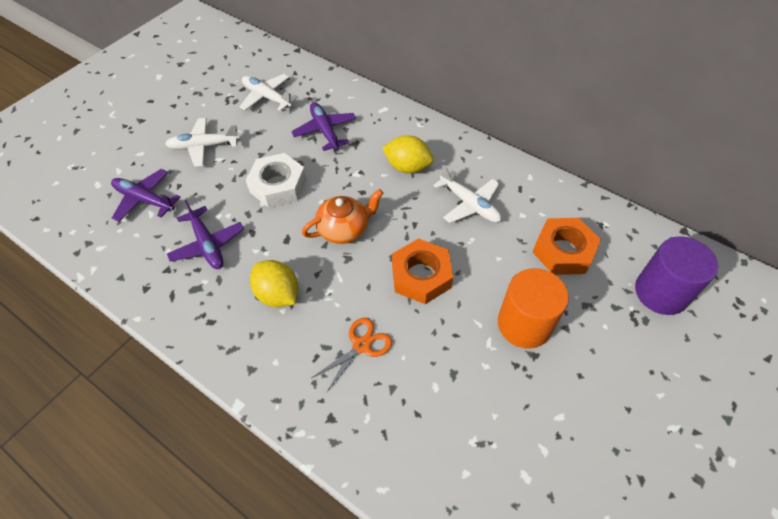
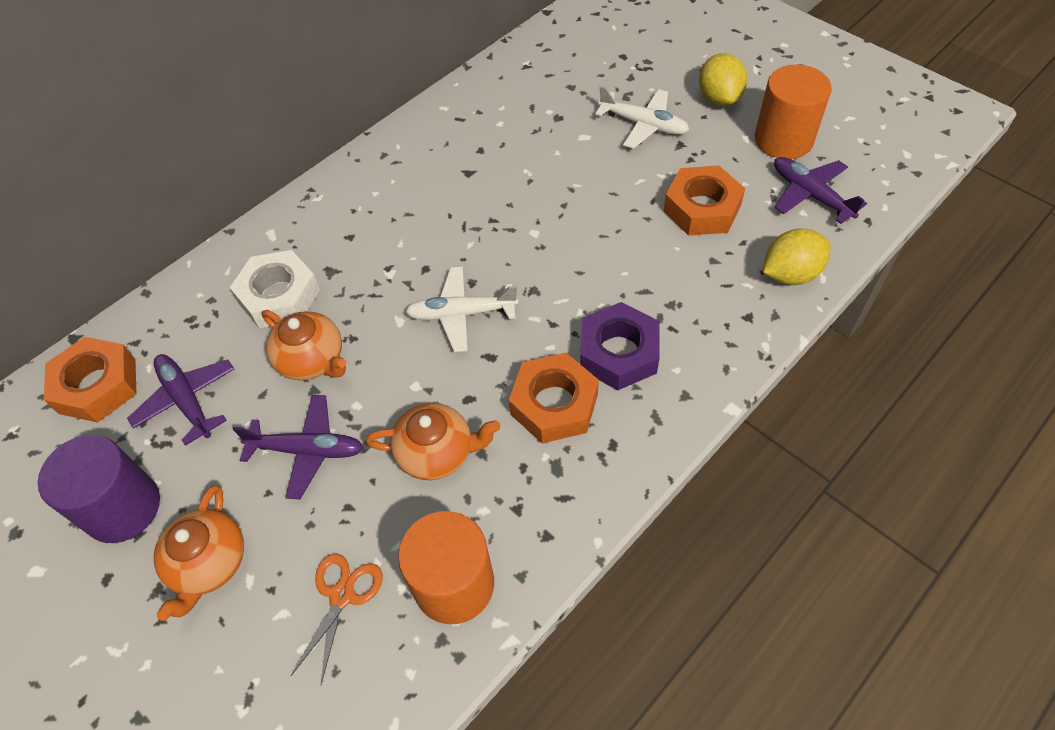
orange cylinder: [498,268,569,349] = 1 -> [398,511,494,624] [755,64,832,159] = 2
orange nut: [392,238,453,304] [532,218,601,275] = 2 -> [44,337,136,423] [509,353,599,443] [663,165,745,236] = 3
orange teapot: [302,189,384,244] = 1 -> [154,485,244,621] [262,310,347,381] [366,403,500,480] = 3
purple nut: none = 0 -> [580,302,660,390] = 1
white plane: [165,118,240,167] [240,74,298,111] [433,165,501,223] = 3 -> [405,266,518,352] [595,86,689,149] = 2

